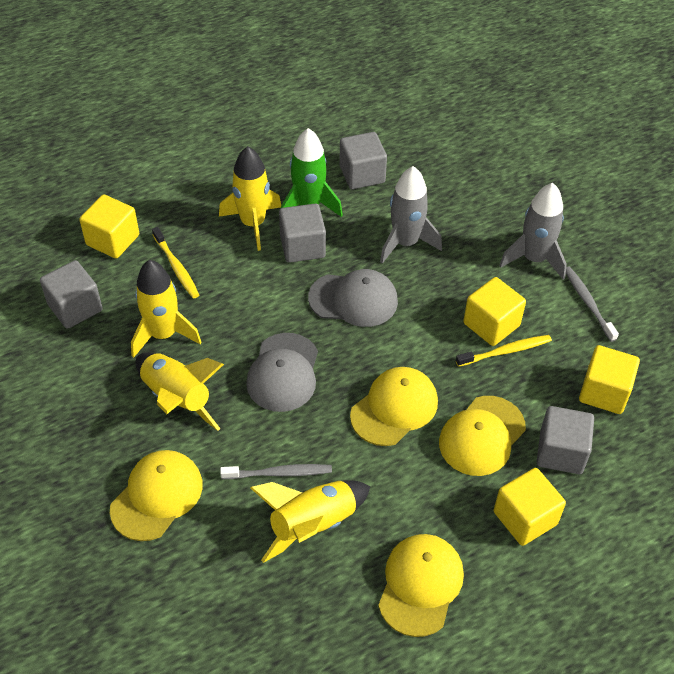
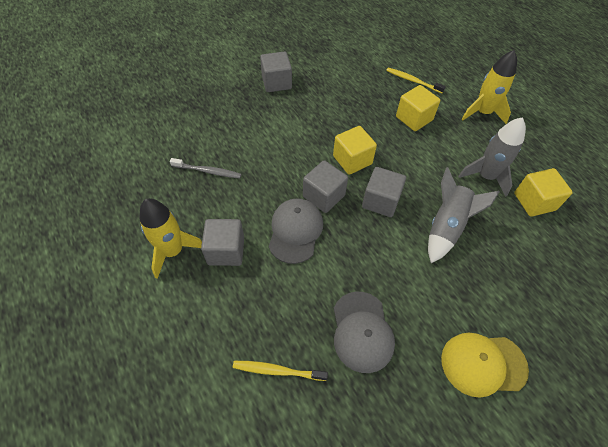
green rocket: [281,128,343,217] = 1 -> none = 0
grey toothbrush: [220,464,332,479] [566,266,619,342] = 2 -> [170,158,241,178] = 1
yellow cap: [110,450,203,541] [350,367,438,446] [378,534,464,637] [439,396,526,476] = 4 -> [441,333,529,398] = 1
yellow cube: [79,194,139,258] [463,277,526,346] [494,468,566,546] [579,345,640,414] = 4 -> [333,126,377,175] [396,85,440,131] [514,168,573,217] = 3
yellow rocket: [131,260,201,358] [136,353,224,431] [219,146,281,251] [250,481,370,563] = 4 -> [139,198,202,279] [461,50,517,124] = 2

